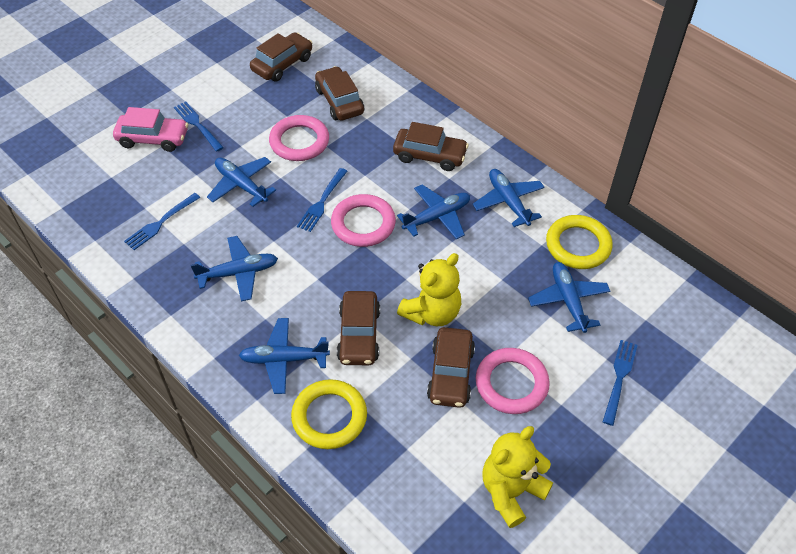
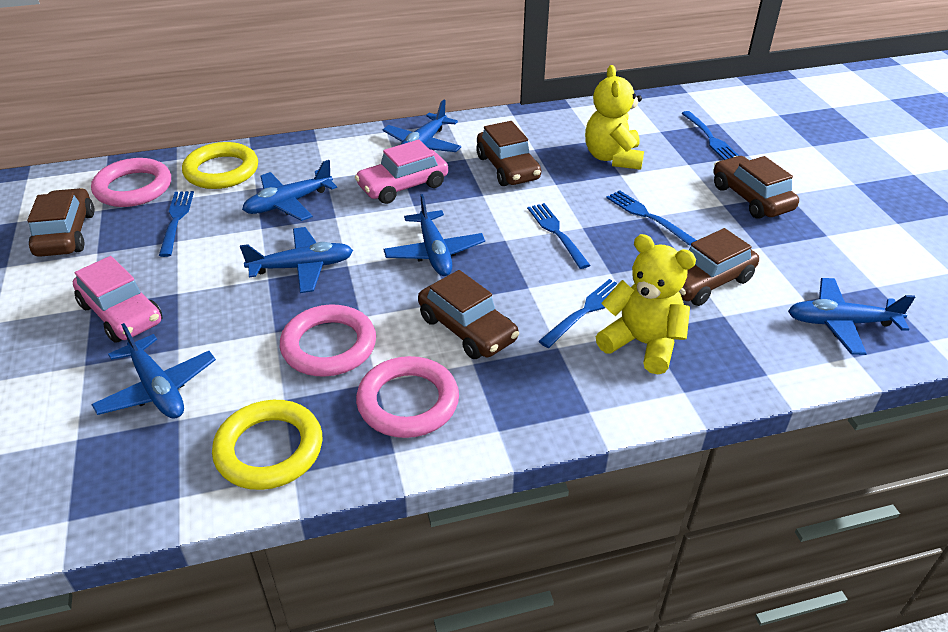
blue fork: [124,193,201,250] [174,102,224,152] [297,168,347,232] [603,340,637,426] = 4 -> [159,191,194,257] [527,203,590,269] [539,279,617,348] [606,190,697,246] [681,111,739,160] = 5
pink car: [113,107,188,152] = 1 -> [73,256,163,343] [355,140,448,204] = 2

